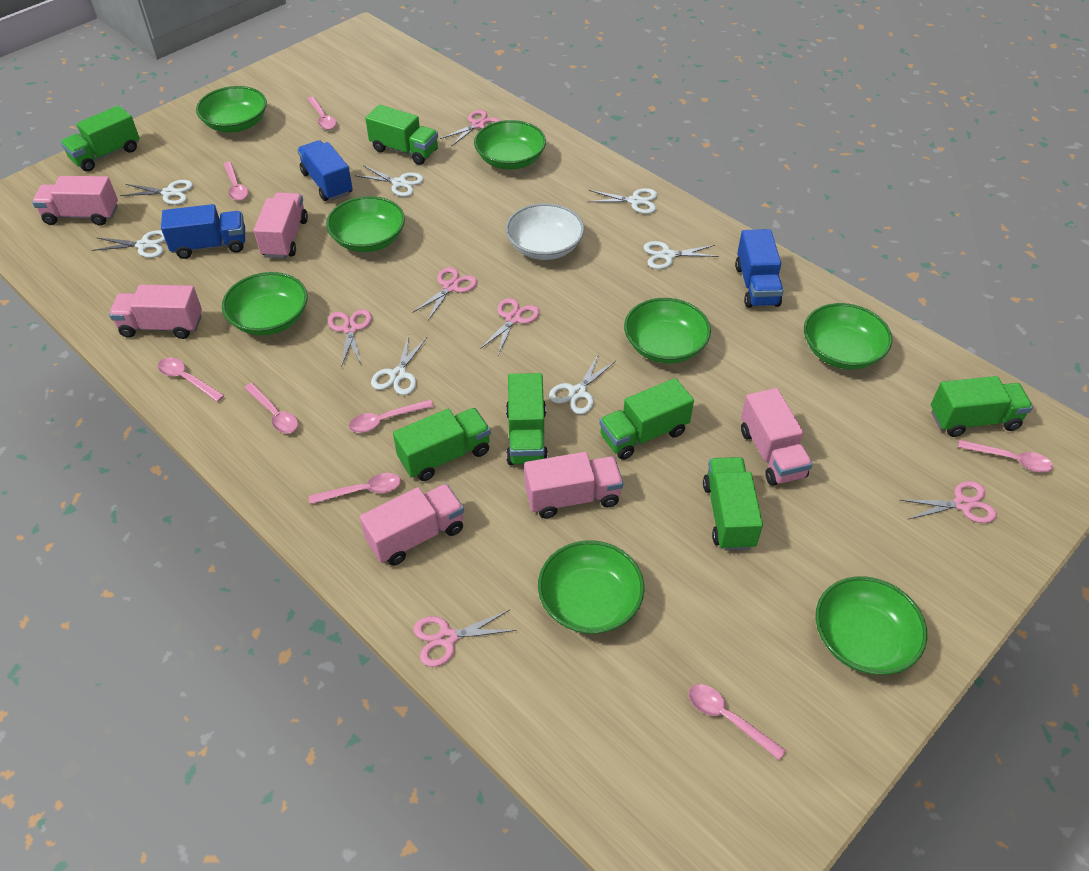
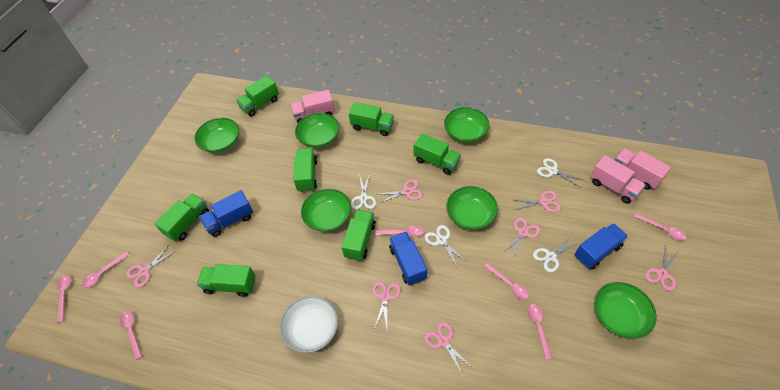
green bowl: [196,86,267,132] [222,272,308,336] [326,196,405,252] [474,120,546,169] [538,540,644,634] [624,298,711,364] [804,303,892,369] [815,576,927,675] = 8 -> [194,118,239,153] [295,113,340,148] [301,189,351,232] [444,107,490,143] [446,186,498,230] [594,282,657,339] = 6
pink scissors: [328,309,372,367] [412,267,477,320] [413,610,516,667] [440,110,500,146] [480,298,540,355] [900,481,997,523] = 6 -> [126,245,174,287] [372,281,401,329] [379,180,423,203] [424,322,473,376] [502,217,540,258] [515,190,561,212] [645,246,678,291] = 7
pink spoon: [158,358,224,402] [223,162,248,201] [244,383,298,433] [307,97,336,130] [309,473,401,504] [349,400,434,433] [689,684,786,760] [958,440,1053,472] = 8 -> [57,274,71,323] [82,252,129,288] [120,311,142,360] [375,226,424,237] [484,263,529,300] [528,304,553,360] [634,213,686,241] = 7
pink truck: [32,176,118,226] [109,285,202,339] [254,192,308,259] [360,484,464,566] [524,452,623,519] [741,388,813,486] = 6 -> [291,90,335,123] [590,155,646,204] [614,148,671,190] = 3
white scissors: [92,230,165,258] [120,180,193,205] [355,165,424,197] [371,334,427,395] [549,354,616,414] [587,188,657,214] [644,241,719,269] = 7 -> [351,174,376,209] [425,225,466,267] [533,235,580,272] [537,158,583,187] = 4

